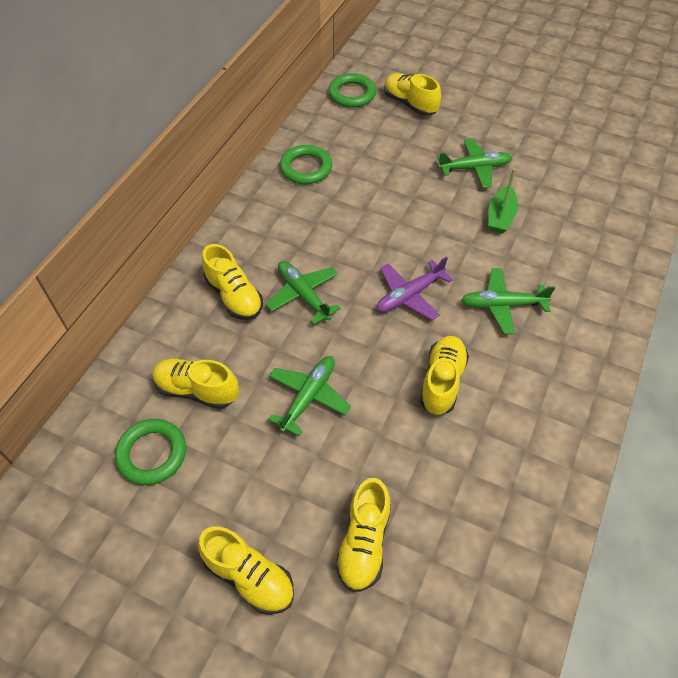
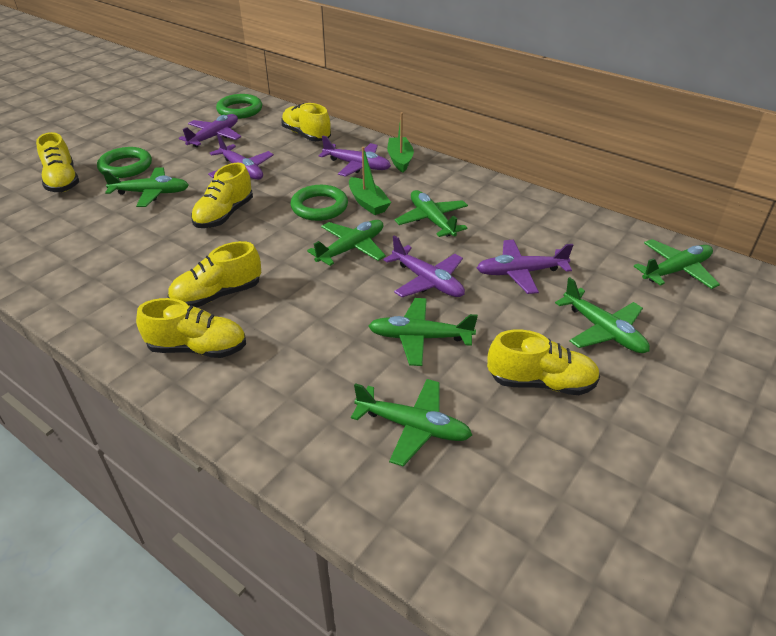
green boat: [488,169,518,234] = 1 -> [349,147,391,215] [387,112,414,172] = 2
green plane: [266,261,341,324] [268,356,351,436] [437,139,512,188] [461,268,555,334] = 4 -> [102,168,189,207] [307,220,386,266] [351,379,472,466] [368,298,478,366] [394,190,468,237] [555,277,650,353] [633,239,720,289] = 7
purple plane: [376,256,453,320] = 1 -> [179,114,241,147] [208,134,274,180] [319,135,391,177] [383,235,465,297] [477,240,573,294] = 5

